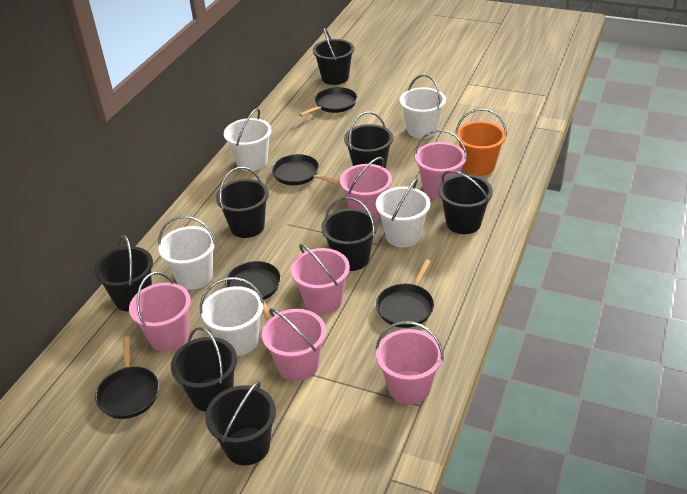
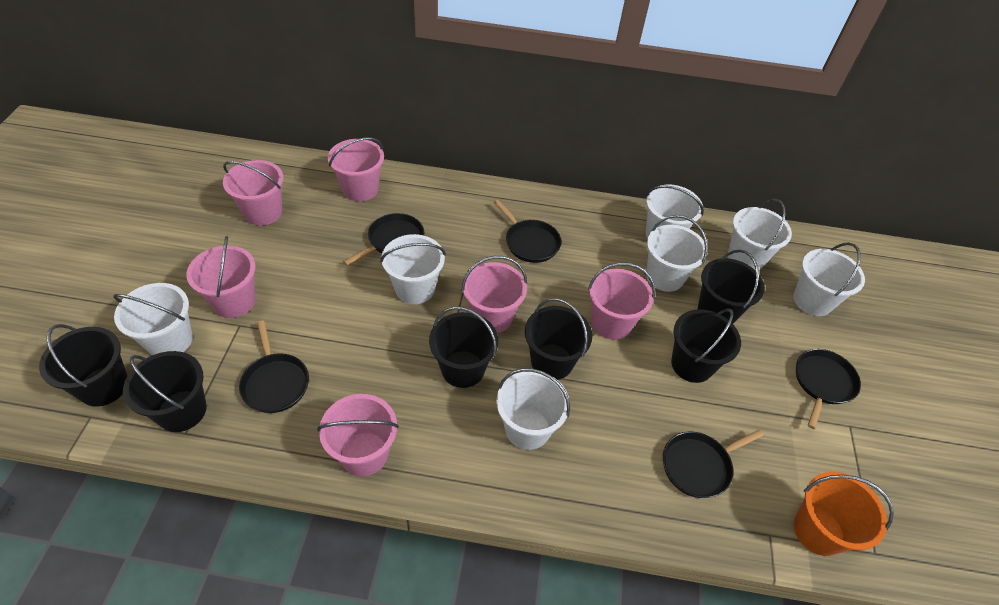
black bucket: [94,235,153,312] [171,327,237,411] [205,381,276,465] [216,167,269,238] [313,28,354,85] [321,197,377,271] [344,112,393,168] [438,170,493,234] = 8 -> [39,324,127,407] [123,351,207,432] [429,307,498,388] [525,298,592,380] [671,309,741,383] [698,250,765,324] = 6
white bucket: [158,216,216,290] [200,277,264,356] [224,108,272,171] [376,178,430,247] [400,74,446,139] = 5 -> [113,283,193,355] [380,234,446,304] [496,368,570,450] [646,185,704,239] [646,215,708,292] [728,199,792,270] [793,242,865,316] = 7

